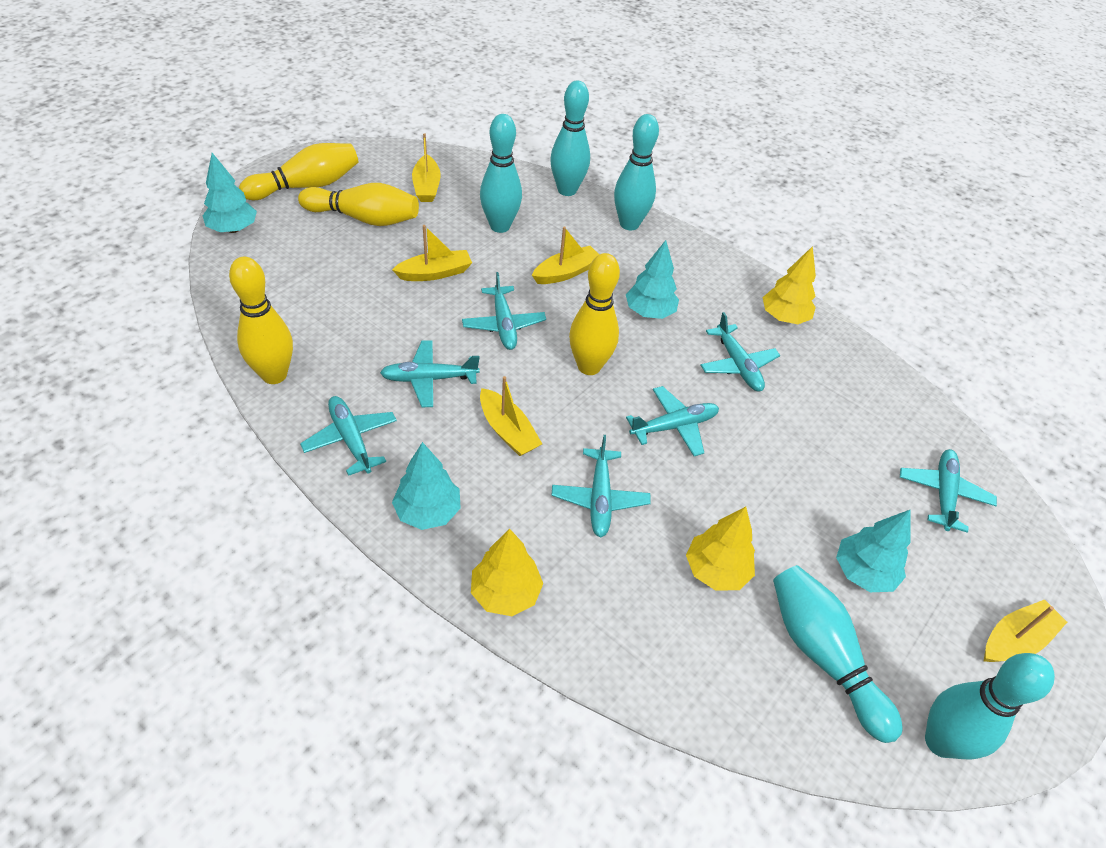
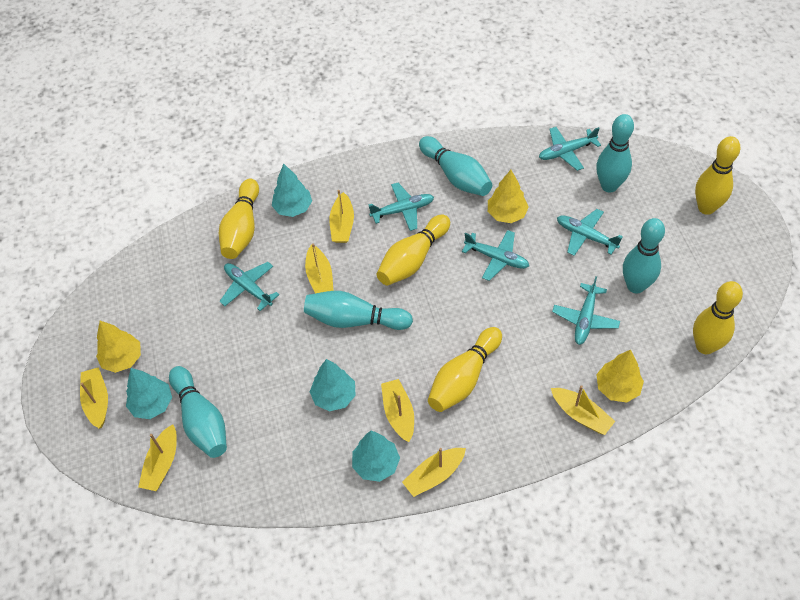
turquoise plane: [300,396,397,476] [380,340,480,407] [462,272,546,350] [551,435,651,538] [626,386,719,456] [701,312,780,391] [900,449,997,533] = 7 -> [220,262,279,311] [369,183,434,231] [462,230,529,281] [539,127,601,171] [552,276,620,345] [557,209,623,256] = 6
yellow boat: [392,225,472,281] [412,133,441,202] [480,376,542,456] [532,226,599,284] [984,600,1067,662] = 5 -> [80,367,108,428] [138,424,177,491] [305,243,333,293] [329,190,354,243] [381,379,414,442] [402,448,466,497] [551,385,615,435] = 7
yellow bowling pin: [229,257,293,384] [239,143,359,200] [298,183,419,226] [569,253,620,375] = 4 -> [219,179,259,259] [377,214,450,285] [428,327,502,412] [693,281,743,354] [695,136,740,215] = 5

